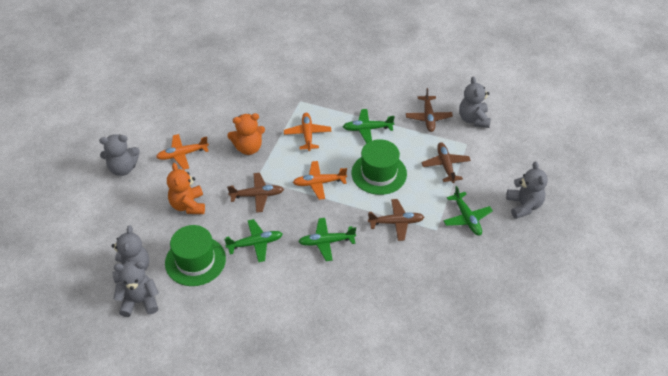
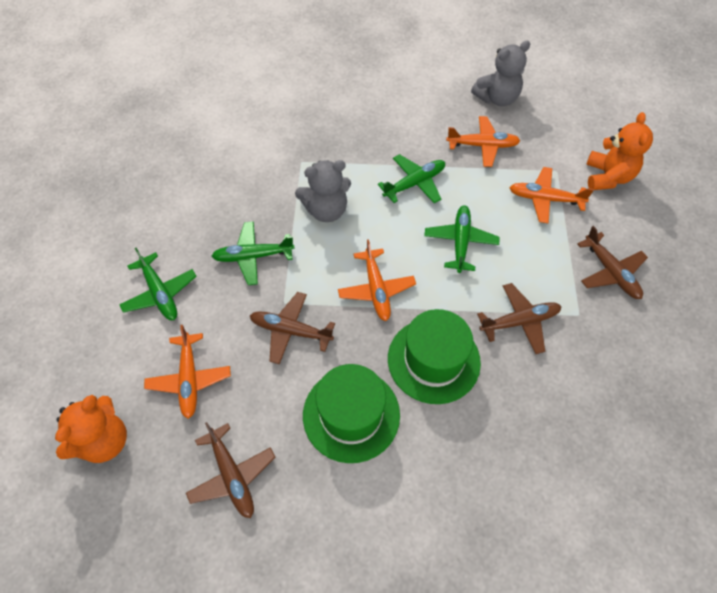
grey teddy bear: [99,134,140,176] [112,225,149,283] [113,261,159,317] [459,76,491,128] [506,161,548,219] = 5 -> [295,160,351,222] [471,41,530,106] = 2
orange plane: [156,134,209,170] [284,113,331,151] [293,161,347,200] = 3 -> [144,325,231,419] [338,239,416,321] [446,116,520,167] [509,167,594,223] = 4

